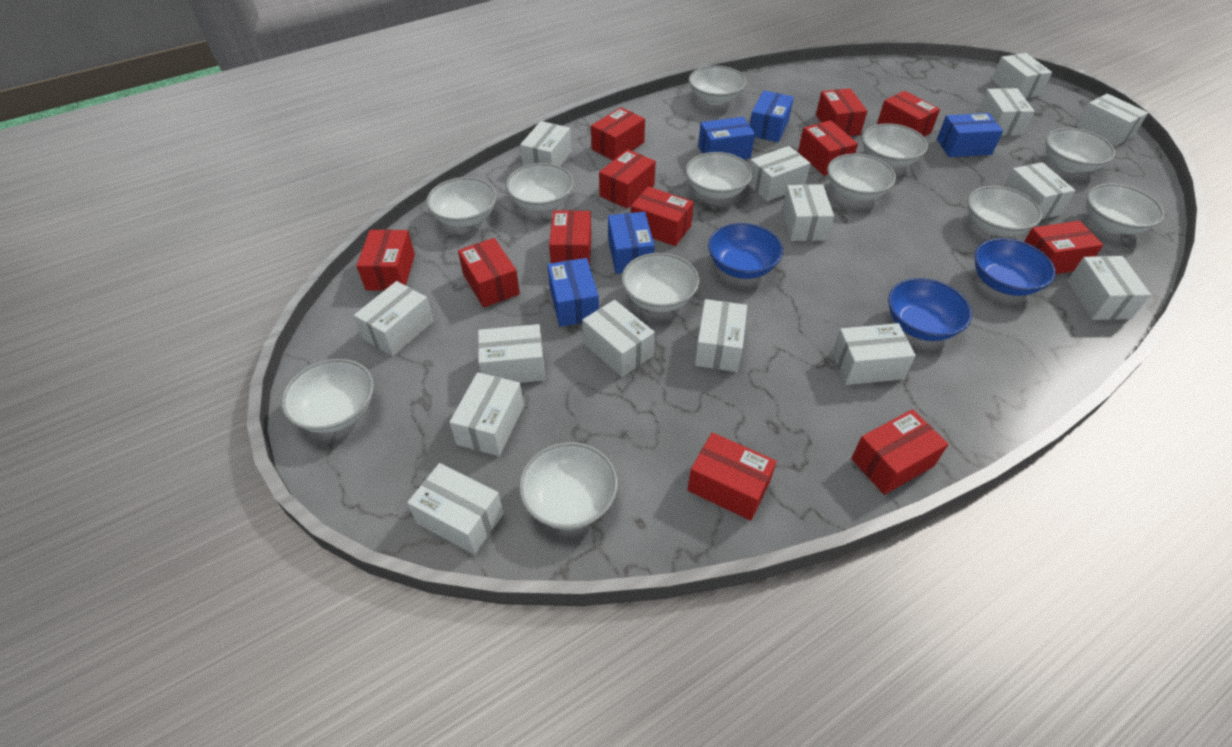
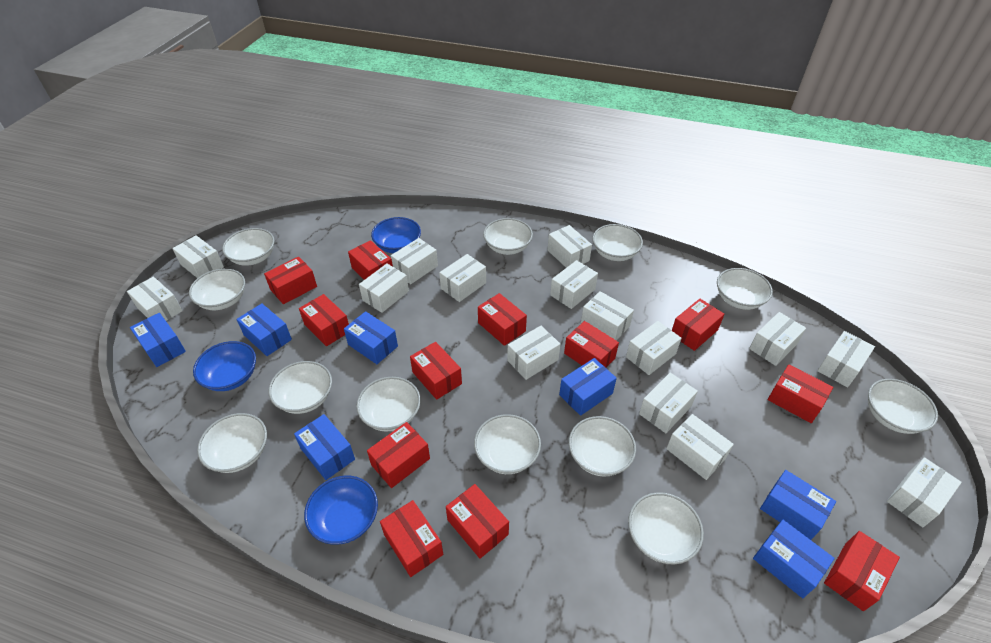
blue box: [547,258,599,327] [608,212,655,274] [698,117,755,159] [750,91,794,142] [937,113,1003,157] = 5 -> [130,313,186,367] [236,303,292,356] [294,414,355,480] [344,311,398,364] [559,358,617,416] [753,520,835,598] [760,470,836,540] = 7

